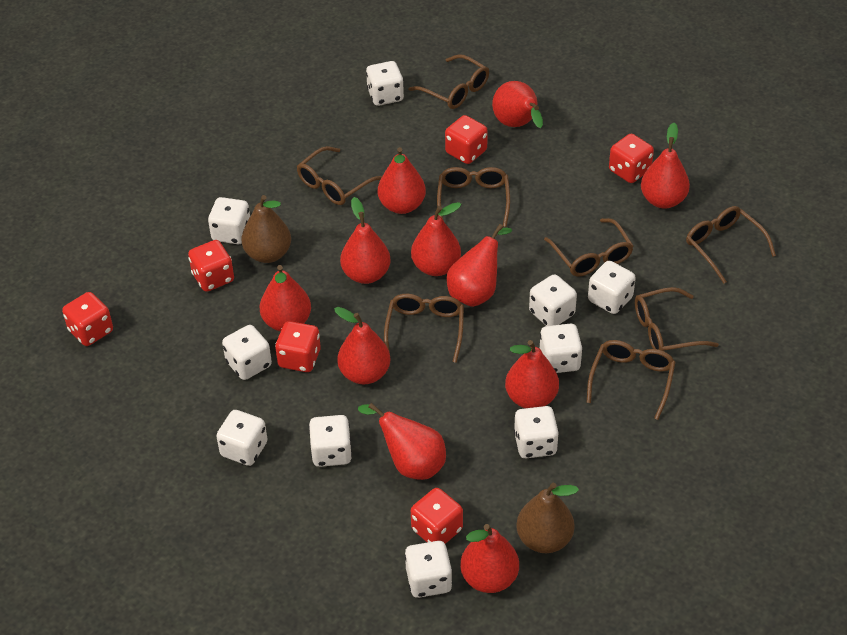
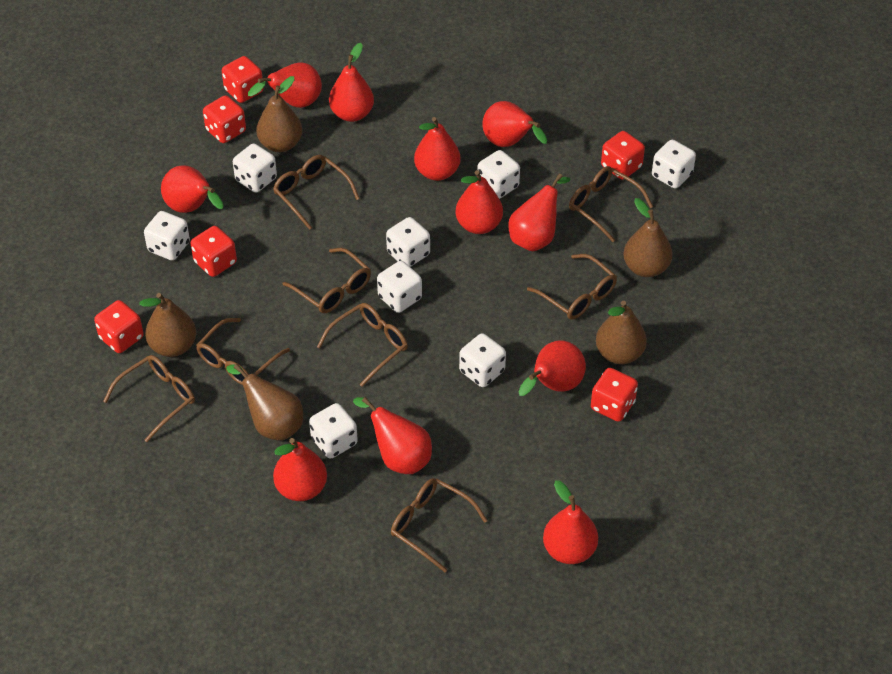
brown pear: [242,195,291,263] [516,483,579,553] = 2 -> [139,293,196,357] [226,364,303,440] [256,76,302,152] [596,301,647,364] [623,198,672,277] = 5
white dice: [208,197,250,244] [216,410,267,466] [222,325,272,380] [309,415,352,467] [366,61,404,106] [405,541,452,598] [514,406,559,458] [529,274,577,326] [540,323,583,373] [588,261,636,314] = 10 -> [144,211,190,260] [233,144,277,193] [309,403,358,459] [377,261,422,313] [386,217,430,267] [459,333,506,387] [477,150,520,199] [652,140,696,188] = 8

